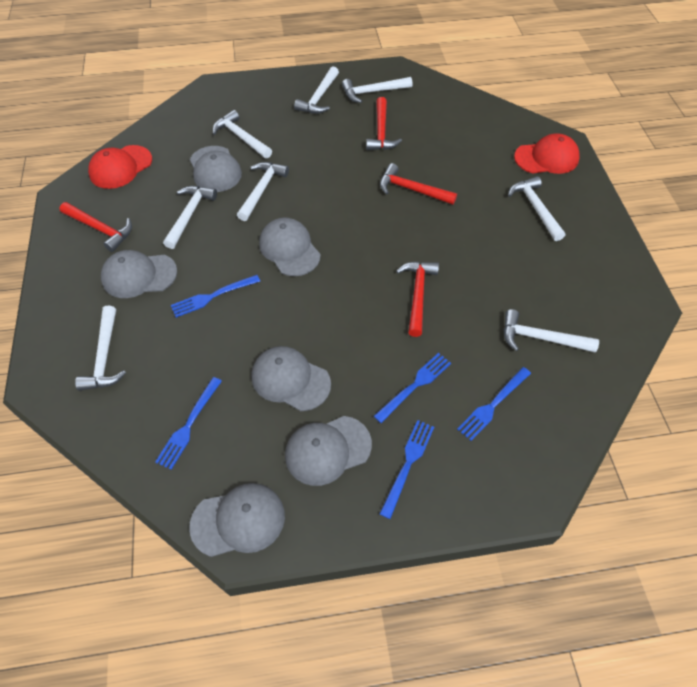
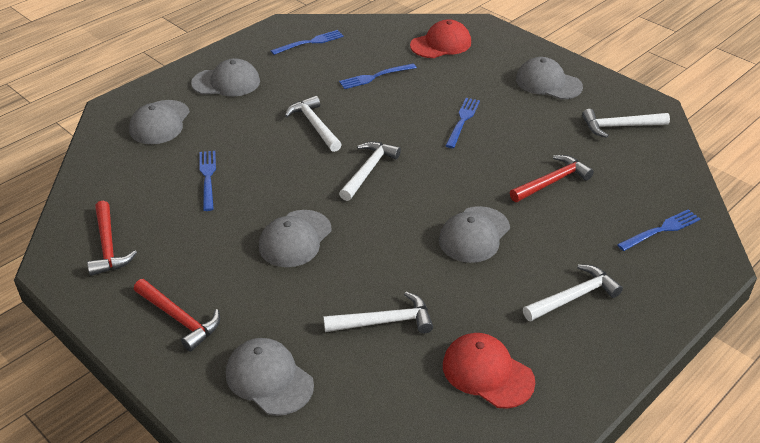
red hammer: [60,202,132,252] [366,97,402,150] [380,163,457,205] [396,262,439,337] = 4 -> [87,201,137,276] [134,279,220,352] [510,155,594,202] = 3
white hammer: [75,306,126,391] [163,186,217,249] [213,110,272,159] [237,162,289,221] [294,66,339,114] [342,77,413,103] [504,309,599,352] [508,176,565,241] = 8 -> [285,96,342,152] [323,292,433,334] [339,142,401,201] [523,264,623,321] [582,109,670,138] = 5

